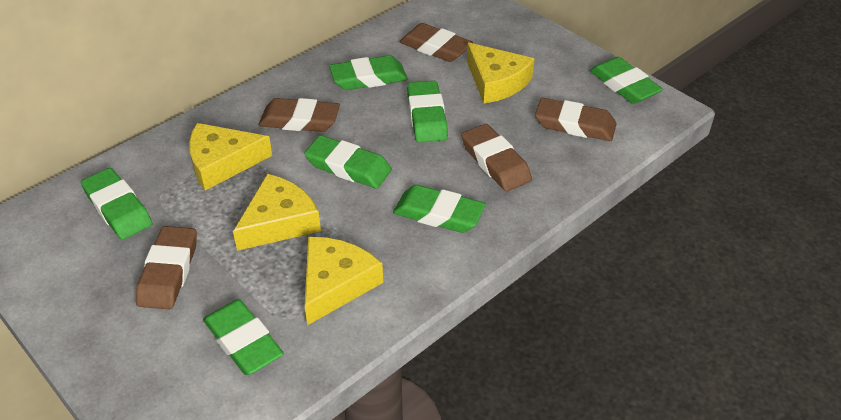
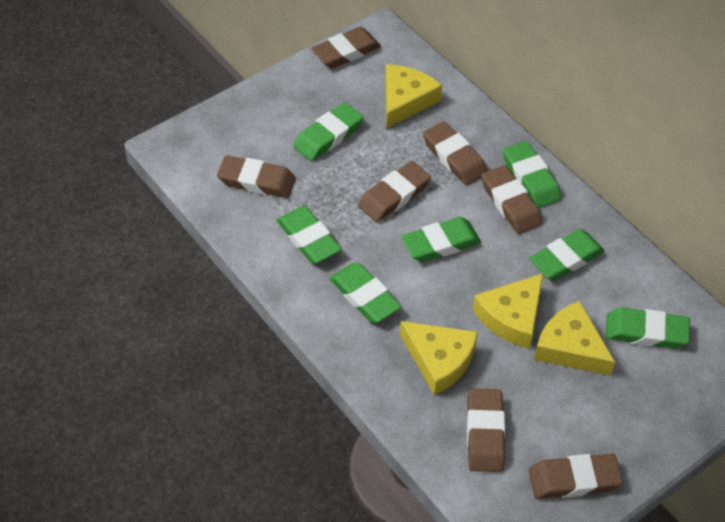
brown eraser: [136,226,197,310] [258,98,340,132] [399,23,473,62] [461,124,532,191] [535,98,617,141] = 5 -> [217,155,296,198] [311,27,381,68] [358,161,431,222] [423,121,487,185] [467,388,505,472] [481,165,542,234] [529,454,623,499] = 7

